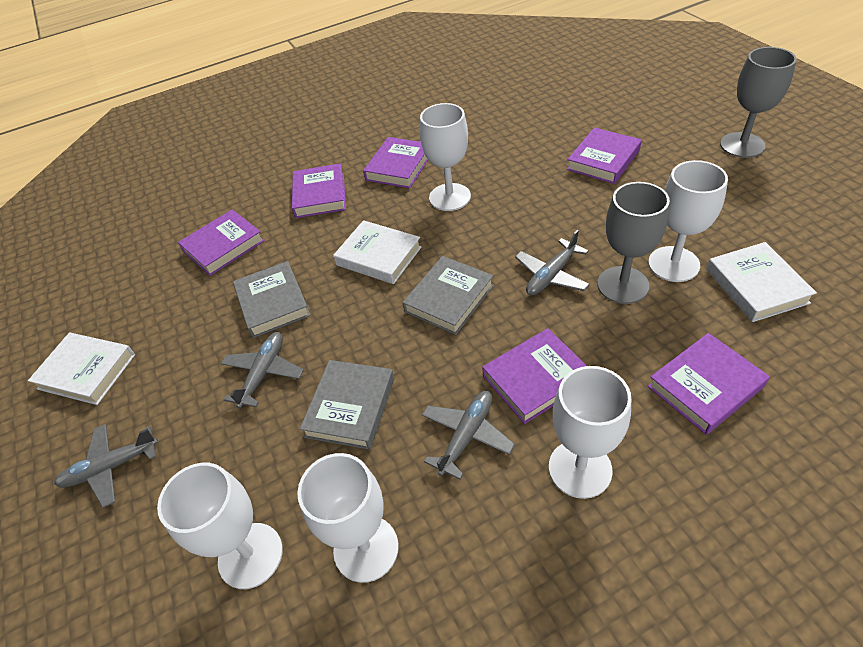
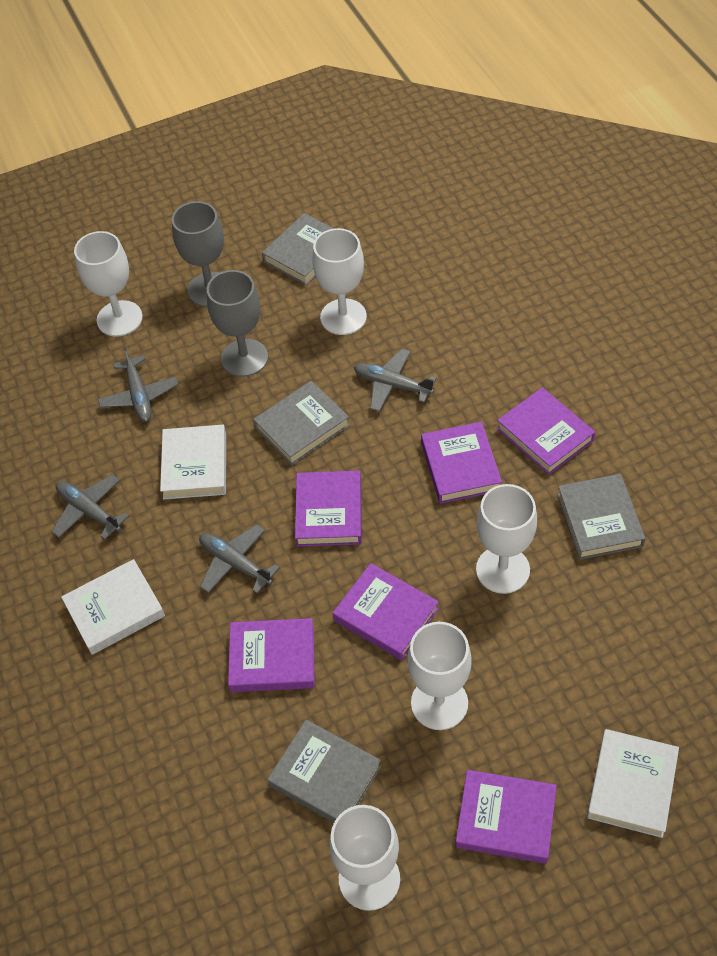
grey book: [233,261,311,338] [300,360,394,450] [402,256,494,335] = 3 -> [253,381,350,465] [262,213,334,285] [267,720,382,823] [557,474,646,560] = 4

